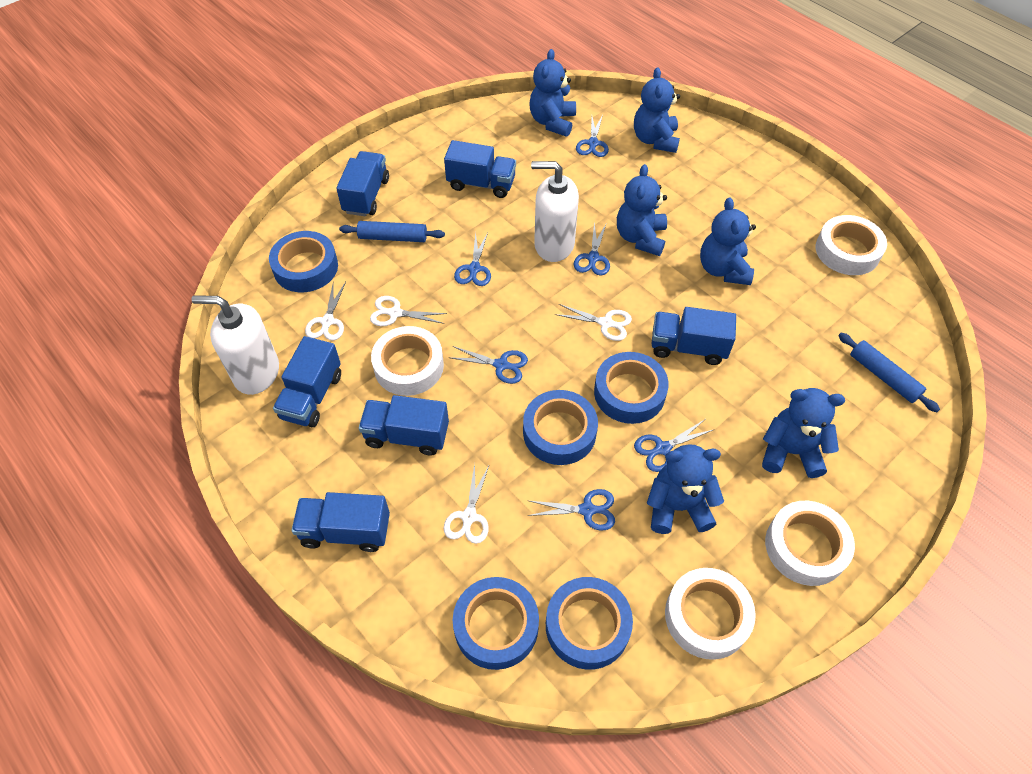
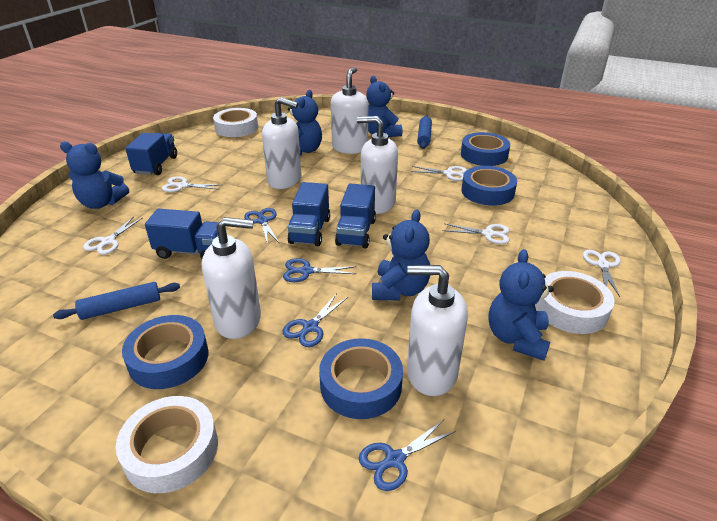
blue scissors: [448,346,528,384] [454,233,491,286] [527,489,615,531] [574,223,610,275] [576,115,609,157] [634,420,715,472] = 6 -> [244,208,279,244] [283,258,356,282] [283,293,348,347] [359,420,456,491] = 4
blue tape: [269,231,338,292] [453,577,539,670] [523,390,598,465] [546,577,633,670] [594,352,669,424] = 5 -> [122,315,208,389] [319,338,403,419] [461,132,510,166] [462,166,517,206] = 4
blue teddy bear: [529,49,576,137] [617,164,667,256] [634,67,680,153] [647,444,724,534] [700,197,756,285] [762,388,845,478] = 6 -> [60,142,129,209] [288,90,322,155] [366,76,402,137] [372,209,430,301] [488,249,554,361] = 5
blue truck: [273,336,341,427] [291,492,390,552] [336,151,389,216] [359,395,449,456] [444,140,516,198] [651,307,736,365] = 6 -> [125,133,177,175] [145,209,219,259] [287,182,330,246] [335,183,376,248] = 4
white scissors: [305,281,346,341] [370,296,447,326] [444,463,489,544] [555,304,632,341] = 4 -> [83,216,142,255] [162,176,220,192] [411,166,467,181] [443,223,510,244] [583,250,621,297] = 5
white soap dispenser: [191,295,279,395] [531,161,579,262] = 2 -> [202,217,261,339] [262,97,302,189] [331,67,368,154] [357,116,398,214] [407,265,468,396] = 5
white tape: [371,326,444,396] [665,568,756,660] [765,501,855,586] [816,215,887,275] = 4 -> [116,396,218,493] [213,108,258,137] [535,271,614,334] = 3

